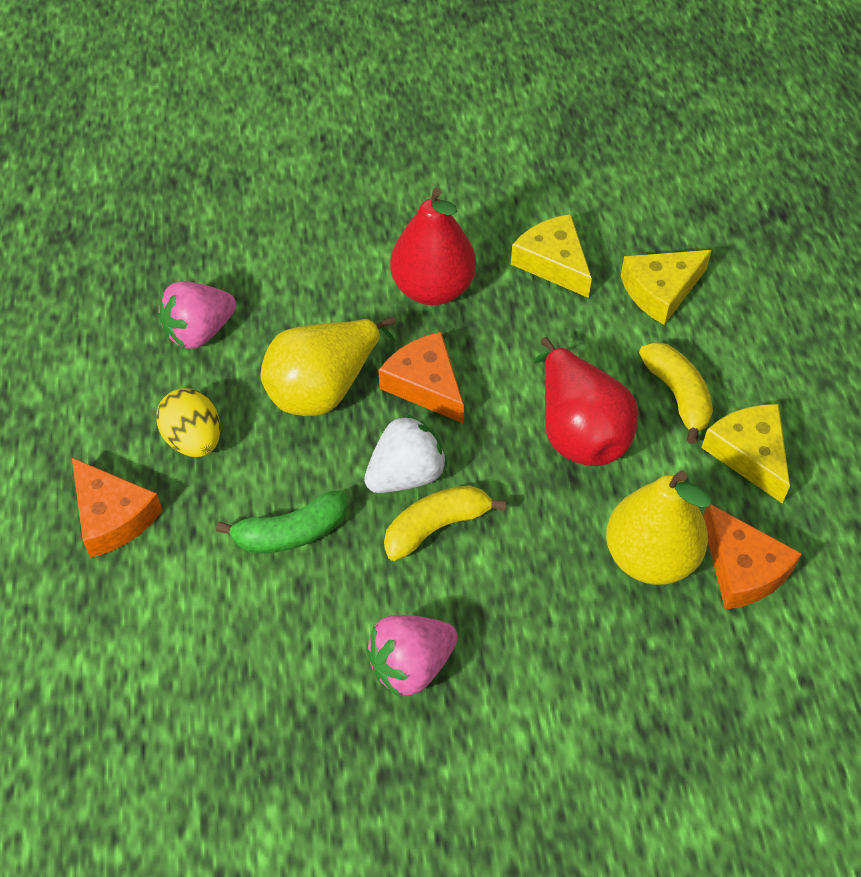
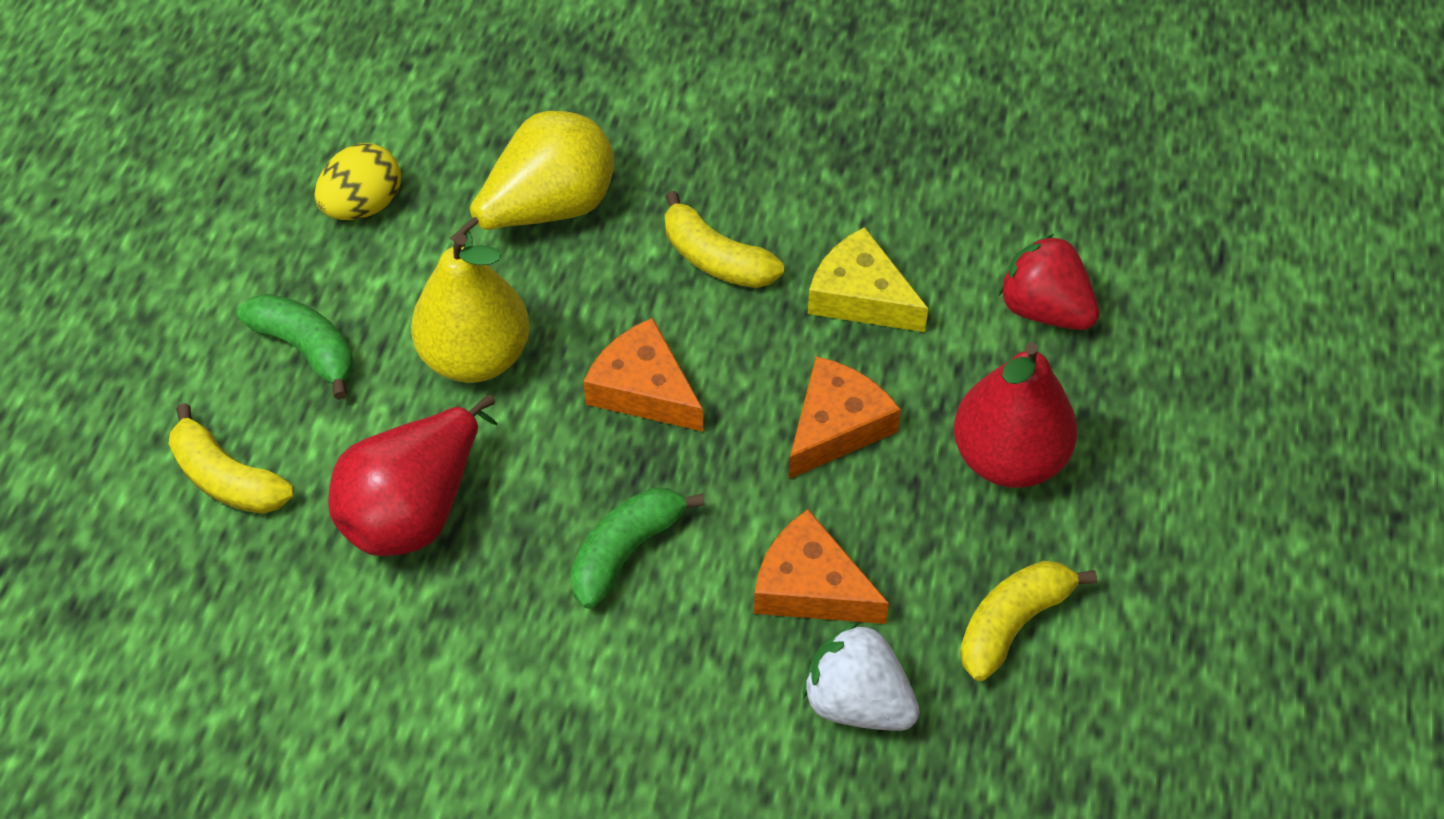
green banana: [216,490,347,553] = 1 -> [237,294,354,400] [570,488,705,609] = 2
pink strawberry: [158,281,236,349] [366,615,458,698] = 2 -> none = 0
red strawberry: none = 0 -> [998,234,1099,330] = 1
yellow banana: [384,485,506,561] [639,342,713,444] = 2 -> [169,403,294,514] [665,191,784,288] [960,561,1097,681] = 3
yellow cheese: [511,214,592,298] [621,250,712,325] [701,404,790,504] = 3 -> [808,227,929,332] = 1

